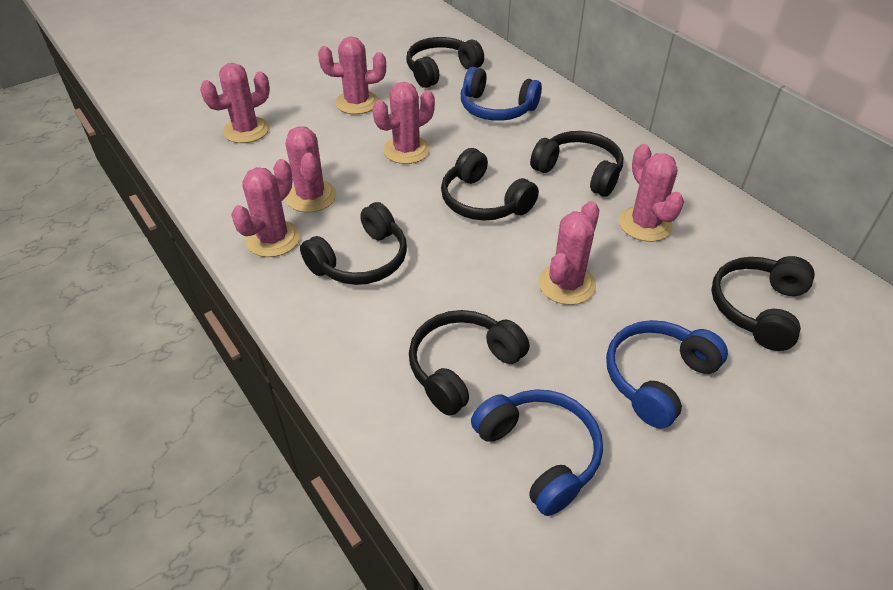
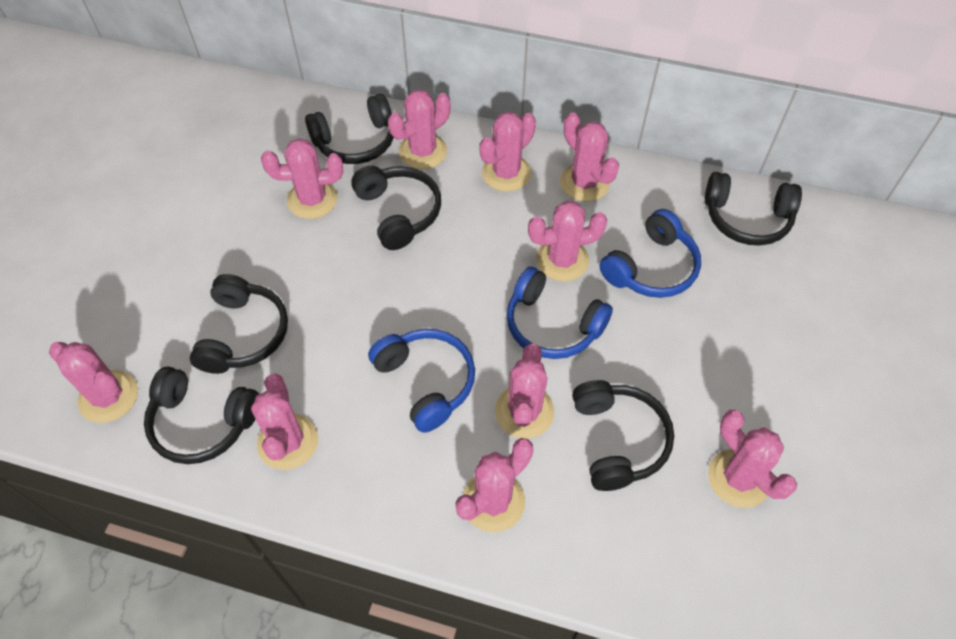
pink cactus: [200,63,270,143] [231,159,300,257] [285,126,337,213] [318,36,386,114] [373,82,435,164] [538,201,600,305] [619,144,684,242] = 7 -> [49,342,138,423] [251,374,318,470] [261,138,343,219] [388,89,450,169] [455,438,534,532] [479,111,536,192] [495,344,554,438] [528,201,608,281] [560,112,619,202] [708,410,797,508] = 10

